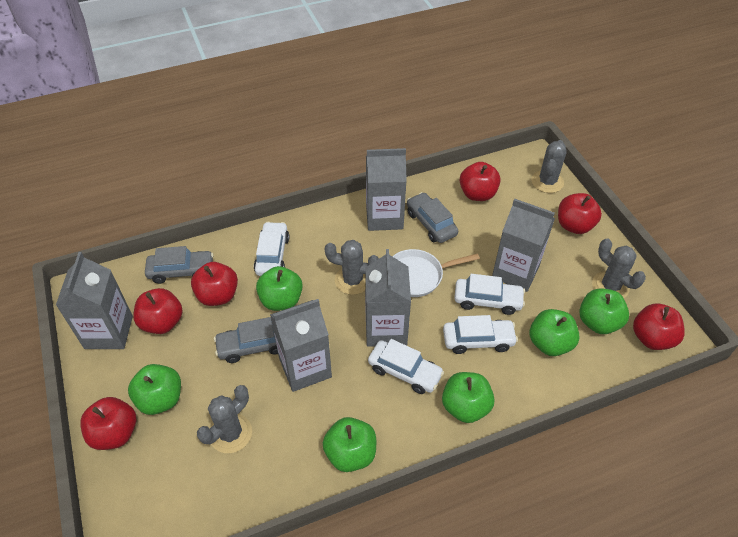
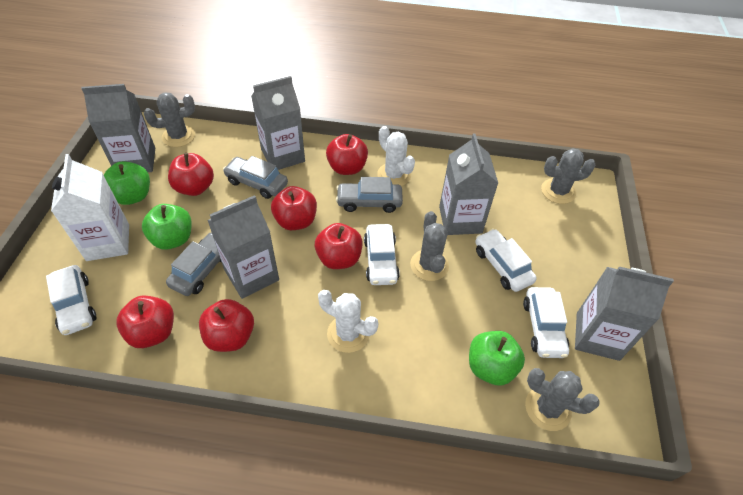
green apple: [128,364,181,415] [256,266,303,311] [323,417,376,472] [442,372,495,423] [530,309,580,356] [579,288,629,334] = 6 -> [104,161,150,205] [142,204,192,250] [469,331,525,386] = 3
white cactus: none = 0 -> [318,290,378,353] [377,126,415,186] = 2
white carton: none = 0 -> [51,154,129,261] = 1
white pan: [392,249,480,297] = 1 -> none = 0

